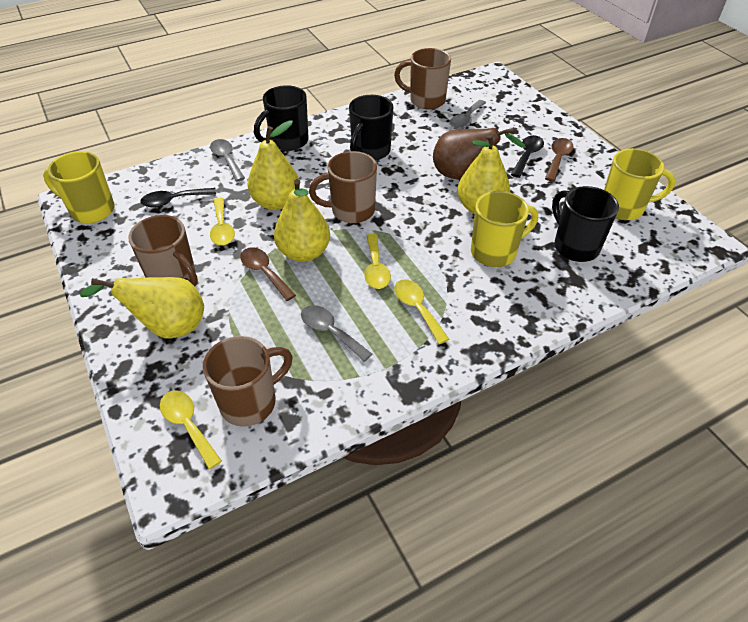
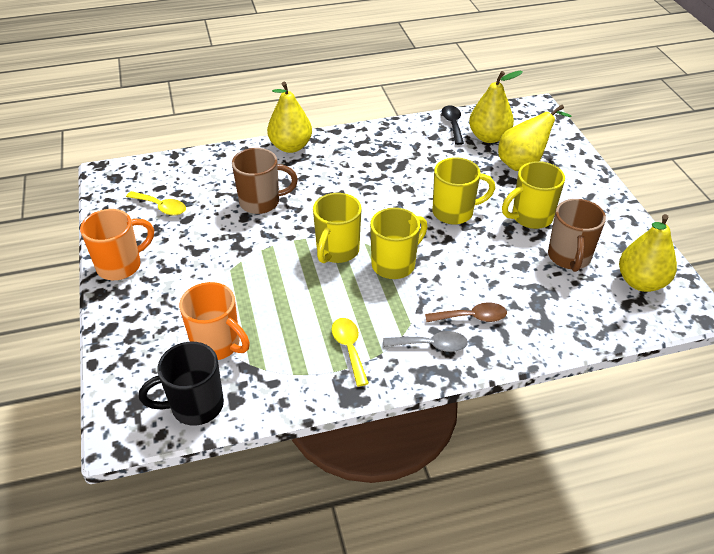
black mug: [254,85,309,151] [349,95,393,161] [552,186,619,262] = 3 -> [139,342,224,426] = 1
black spoon: [140,188,216,207] [511,135,544,178] = 2 -> [442,105,464,145] = 1
brown mug: [128,215,198,286] [203,336,293,427] [309,151,377,223] [394,48,451,110] = 4 -> [232,148,298,214] [548,199,606,272] = 2
brown pear: [433,128,526,179] = 1 -> none = 0
brown spoon: [240,247,296,301] [545,138,574,181] = 2 -> [425,302,507,322] = 1
grey spoon: [210,139,245,182] [301,305,372,362] [450,100,486,130] = 3 -> [383,331,468,352] = 1
orange mug: none = 0 -> [80,209,154,280] [179,282,250,360] = 2
yellow mug: [43,151,115,223] [471,191,538,267] [604,148,676,220] = 3 -> [313,193,362,263] [370,208,428,279] [432,157,495,224] [502,161,565,229] = 4
yellow spoon: [160,391,222,469] [210,198,235,245] [364,234,391,289] [394,280,449,344] = 4 -> [126,191,186,216] [332,318,369,387] = 2

